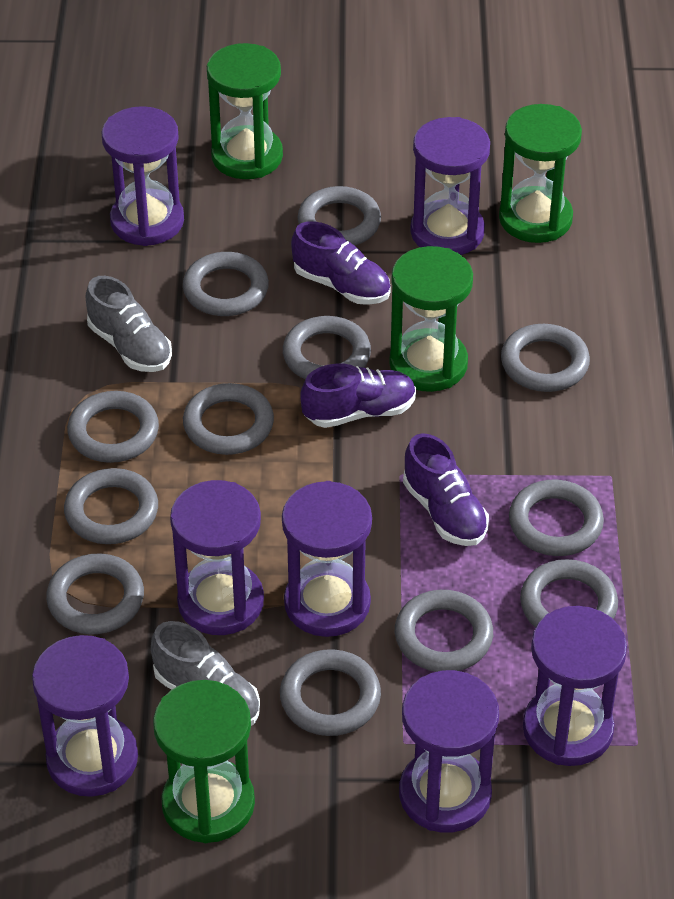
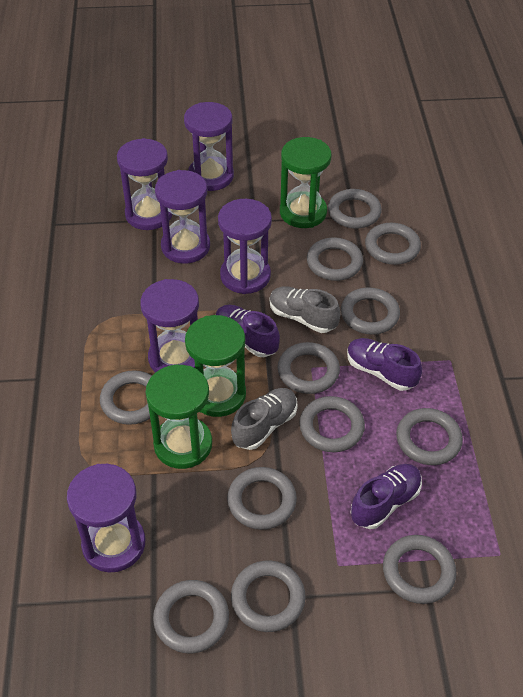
green hourglass: [153,680,255,843] [207,43,283,179] [389,246,473,392] [499,104,582,243] = 4 -> [146,365,212,469] [185,315,246,417] [280,137,332,228] = 3
purple hourglass: [32,635,138,797] [101,106,184,246] [170,480,264,635] [282,481,372,637] [399,670,499,833] [410,117,490,255] [523,606,627,766] = 7 -> [67,464,145,573] [117,138,173,230] [140,279,199,373] [155,170,210,264] [184,102,234,191] [218,199,272,294] = 6

